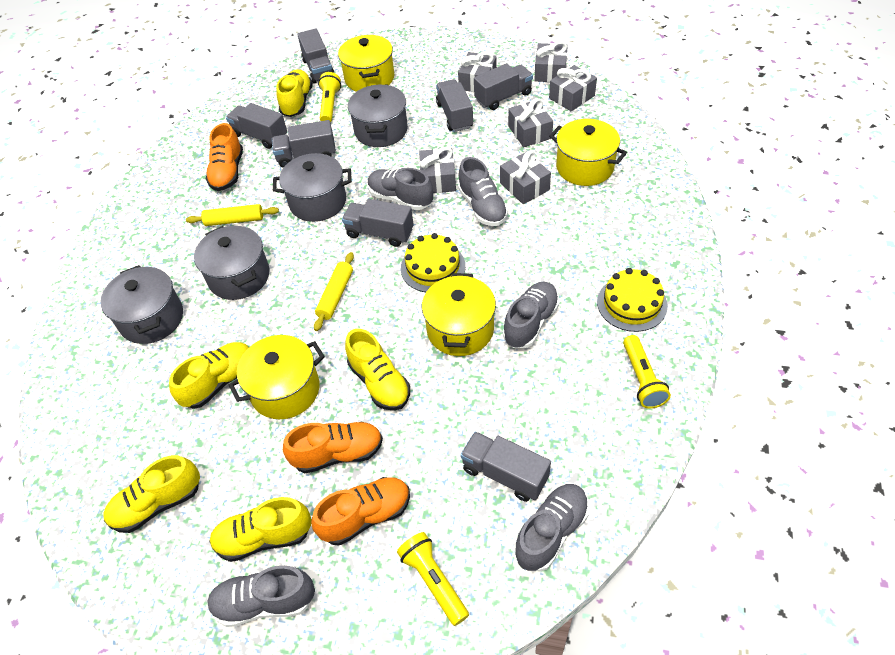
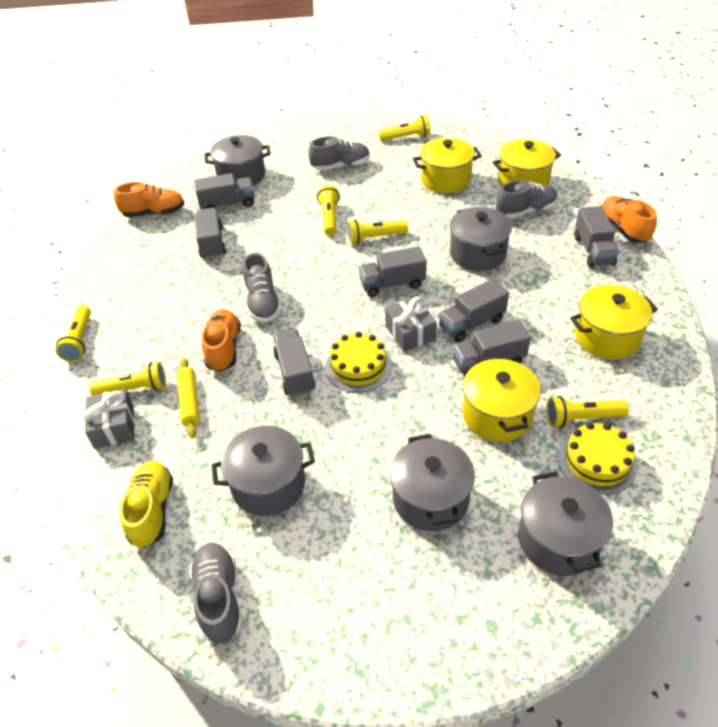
grey gift: [419,147,456,193] [458,52,497,92] [500,151,551,204] [508,98,553,147] [534,41,568,82] [549,65,597,111] = 6 -> [83,389,135,449] [385,296,437,352] = 2
grey pot: [101,265,183,344] [194,226,270,300] [273,153,352,222] [348,85,408,147] = 4 -> [205,135,270,189] [211,426,315,516] [390,434,475,531] [450,207,512,271] [518,471,613,576] = 5
grey shoe: [207,565,315,627] [368,168,433,210] [458,157,508,226] [503,281,559,348] [515,484,589,572] = 5 -> [189,543,243,644] [243,253,281,323] [308,136,370,171] [496,180,558,219] = 4
yellow flashlight: [318,72,341,122] [397,532,469,626] [623,335,671,409] = 3 -> [55,305,91,362] [89,362,166,396] [317,185,340,236] [347,220,408,244] [378,115,431,141] [546,396,629,428] = 6
yellow rolling pin: [186,204,279,226] [314,252,354,331] = 2 -> [176,358,200,439] = 1
yellow shoe: [103,455,200,533] [169,342,249,409] [209,497,312,562] [276,69,313,117] [345,329,410,411] = 5 -> [120,461,173,548] = 1

